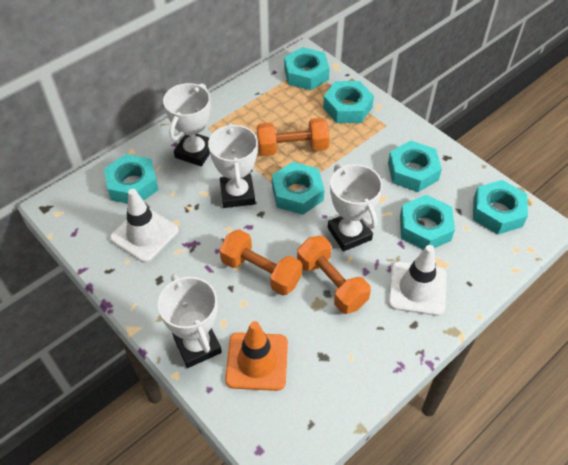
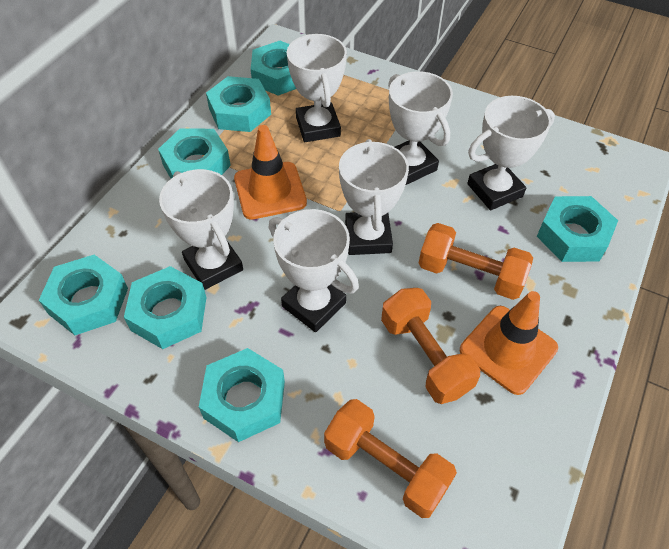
orange traffic cone: [225,321,288,391] = 1 -> [234,125,307,220] [460,291,558,395] = 2
white traffic cone: [110,189,179,263] [388,245,446,316] = 2 -> none = 0
white trophy: [158,274,222,368] [163,83,211,166] [208,123,258,208] [328,164,383,252] = 4 -> [159,169,243,290] [269,209,359,332] [287,34,347,142] [339,139,409,255] [388,71,453,185] [467,96,555,210] = 6

